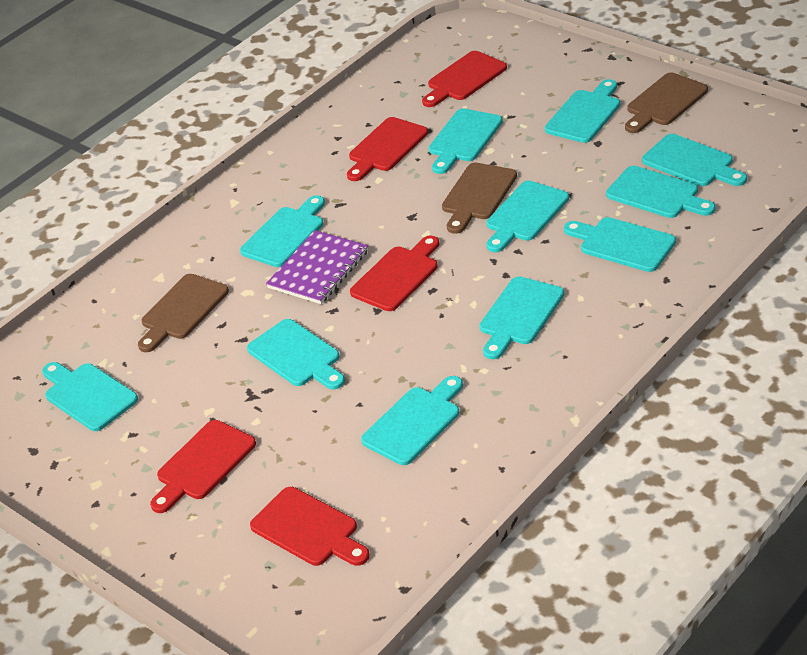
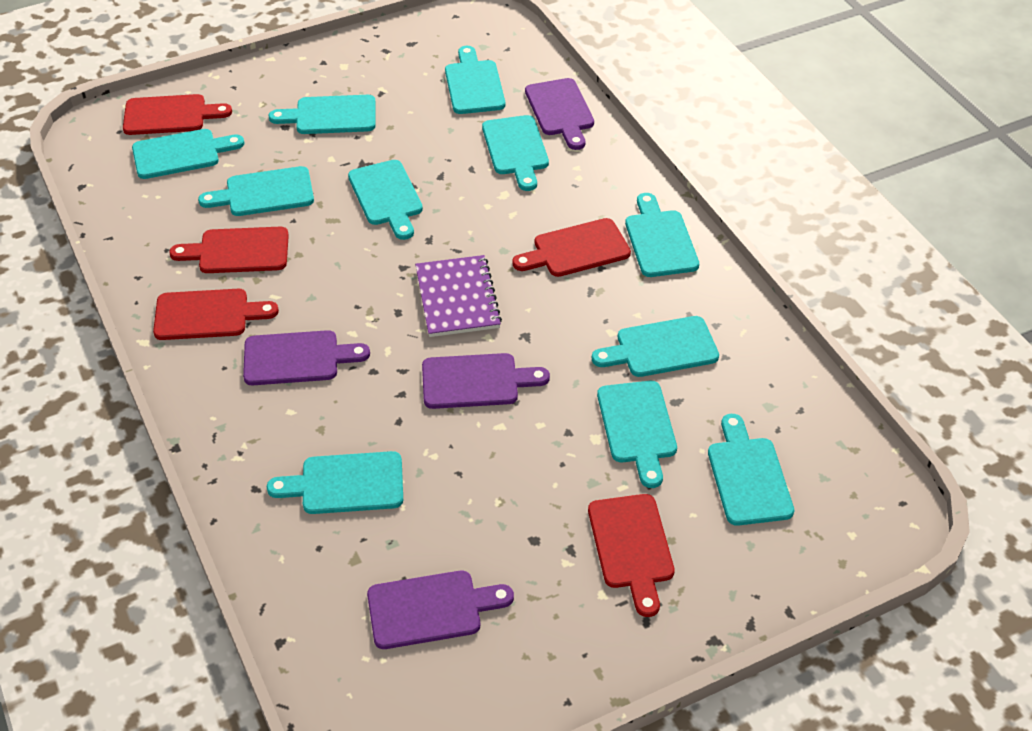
brown cutting board: [138,274,229,352] [442,163,517,234] [625,73,708,133] = 3 -> none = 0
purple cutting board: none = 0 -> [243,330,370,385] [367,571,514,649] [422,353,550,409] [525,78,594,150] = 4

